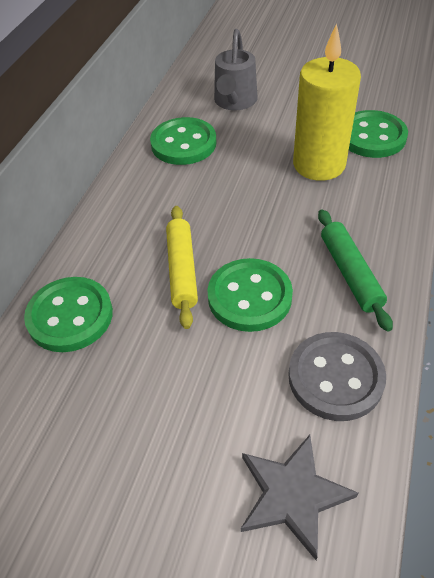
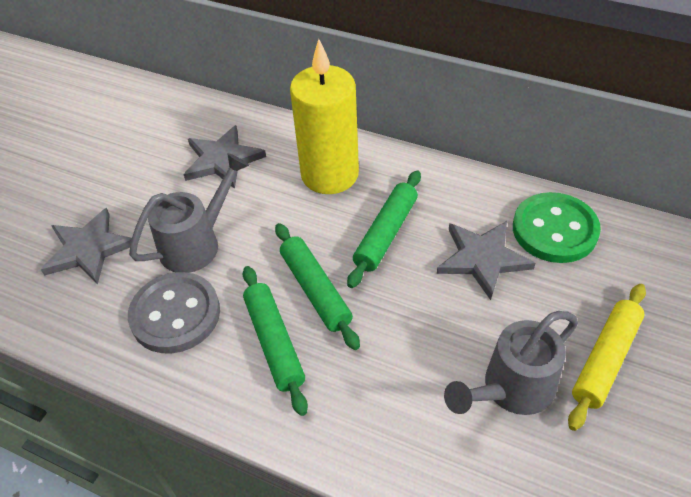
green button: [24,277,113,352] [150,117,216,165] [207,258,293,332] [349,110,408,158] = 4 -> [513,192,601,263] = 1
green rolling pin: [318,209,393,332] = 1 -> [243,266,308,416] [275,223,360,350] [347,170,421,288] = 3
grey star: [241,435,358,560] = 1 -> [41,208,132,285] [183,125,266,189] [437,221,536,300] = 3
grey watering can: [214,29,257,110] = 1 -> [129,153,249,273] [444,311,578,415] = 2

